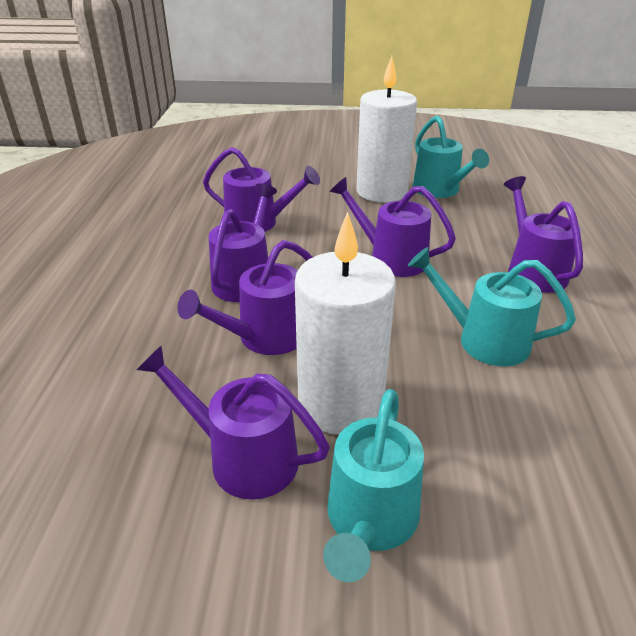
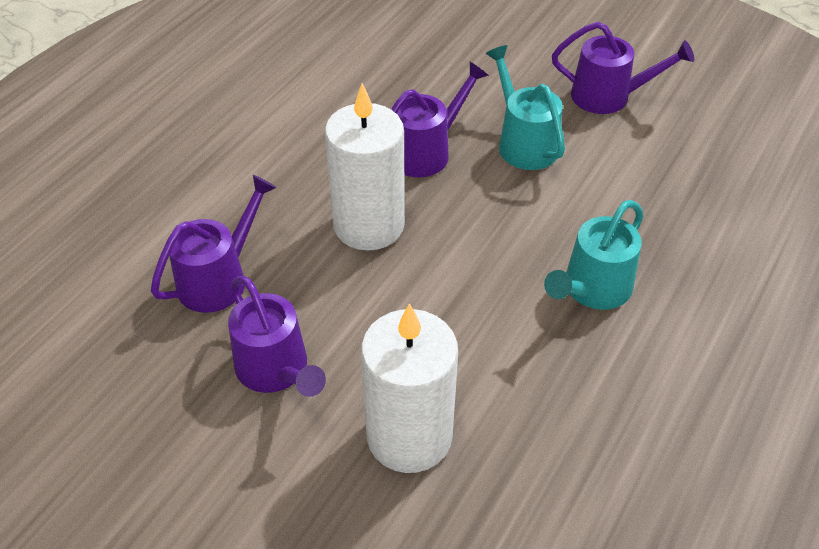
purple watering can: [136,345,330,500] [177,240,313,355] [203,147,320,232] [208,183,277,302] [329,177,456,277] [504,176,583,293] = 6 -> [151,175,277,313] [228,276,326,397] [391,62,489,177] [552,22,694,114] = 4
turquoise watering can: [323,389,424,582] [408,247,576,366] [412,116,489,198] = 3 -> [486,45,565,170] [544,200,643,310] = 2

